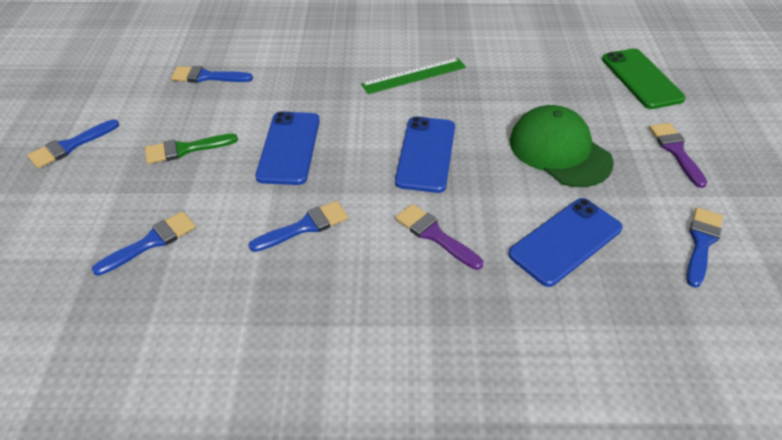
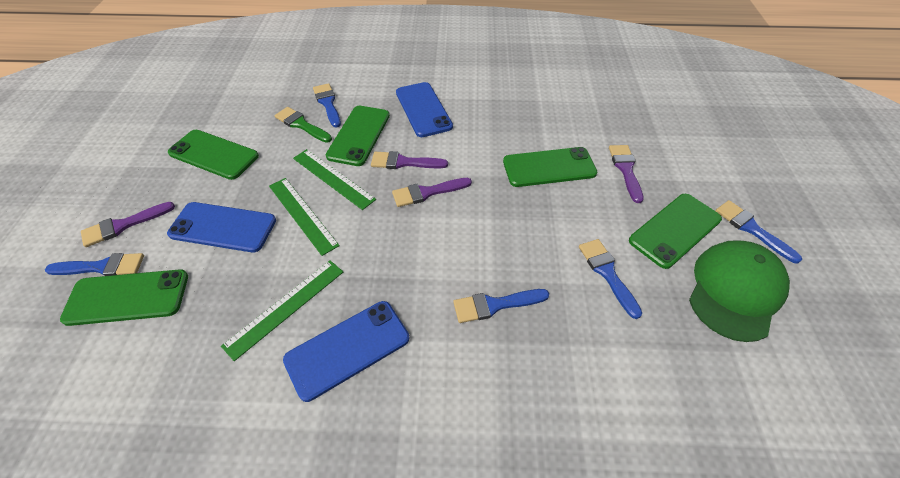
green phone: [602,48,686,109] = 1 -> [60,269,188,326] [168,130,259,180] [326,106,390,166] [503,147,597,187] [629,194,722,269] = 5
green ruler: [361,58,466,94] = 1 -> [221,260,343,361] [269,178,340,256] [293,149,376,210] = 3
purple brush: [395,204,483,270] [649,123,708,188] = 2 -> [81,202,175,247] [371,151,448,169] [392,178,472,207] [609,145,644,203] = 4

